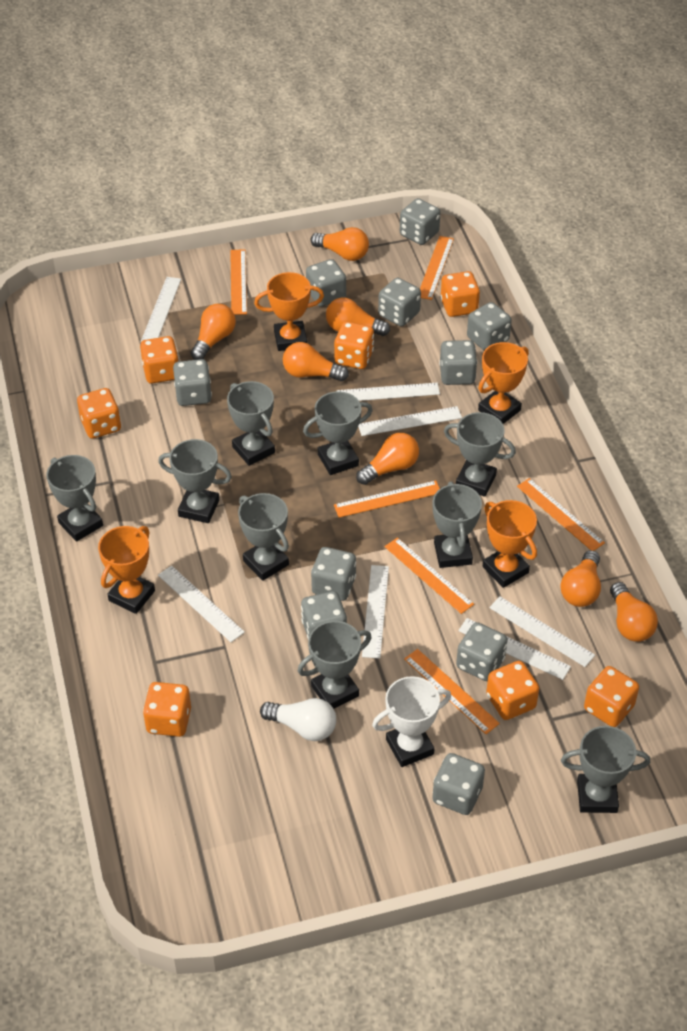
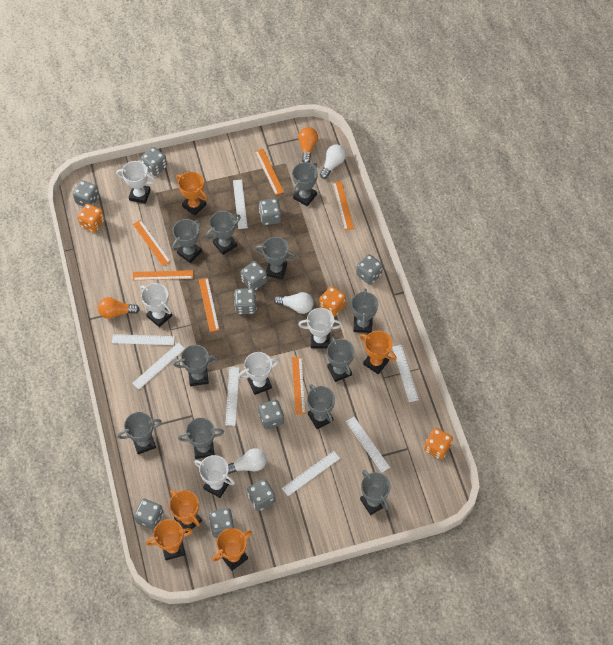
grey trophy: [46,455,103,542] [158,439,232,523] [227,381,275,466] [238,493,289,581] [297,621,372,709] [303,391,373,475] [433,481,482,568] [444,412,516,497] [561,726,650,813] = 9 -> [118,412,162,454] [172,219,202,263] [173,345,218,386] [178,418,224,459] [205,211,241,255] [255,237,296,280] [292,162,318,206] [307,384,335,429] [327,337,355,382] [351,288,379,333] [360,470,391,515] = 11
orange dice: [77,388,121,439] [140,336,179,384] [143,682,191,737] [334,322,374,369] [440,271,480,317] [486,661,539,720] [584,666,639,727] = 7 -> [77,204,105,233] [319,286,346,317] [424,428,453,460] = 3
orange light bulb: [190,304,236,360] [283,342,349,381] [310,227,369,261] [326,298,390,336] [356,433,419,485] [561,550,601,607] [610,582,658,642] = 7 -> [98,297,140,319] [298,127,318,163] = 2
orange trophy: [98,526,155,614] [254,272,324,351] [478,342,529,424] [483,500,537,588] = 4 -> [146,519,193,560] [169,490,202,533] [176,172,207,216] [212,528,252,571] [359,331,397,374] = 5
white light bulb: [260,698,336,741] = 1 -> [228,448,267,474] [274,292,313,314] [320,144,346,179] = 3
white trophy: [372,676,451,767] = 1 -> [116,161,156,204] [140,283,172,327] [194,455,235,498] [238,352,279,395] [298,308,342,349] = 5

